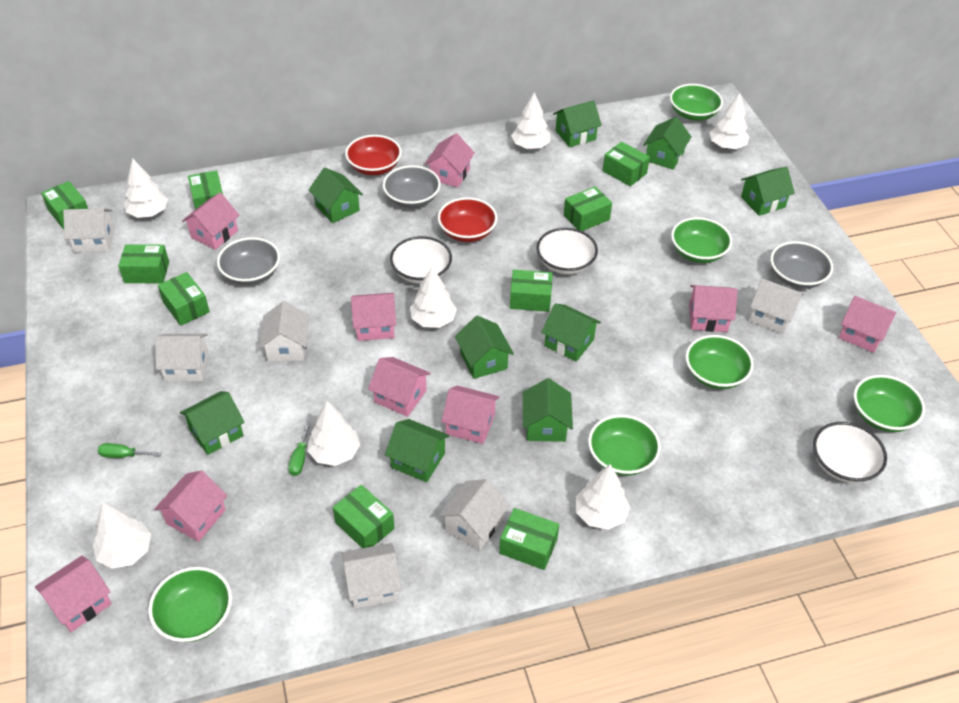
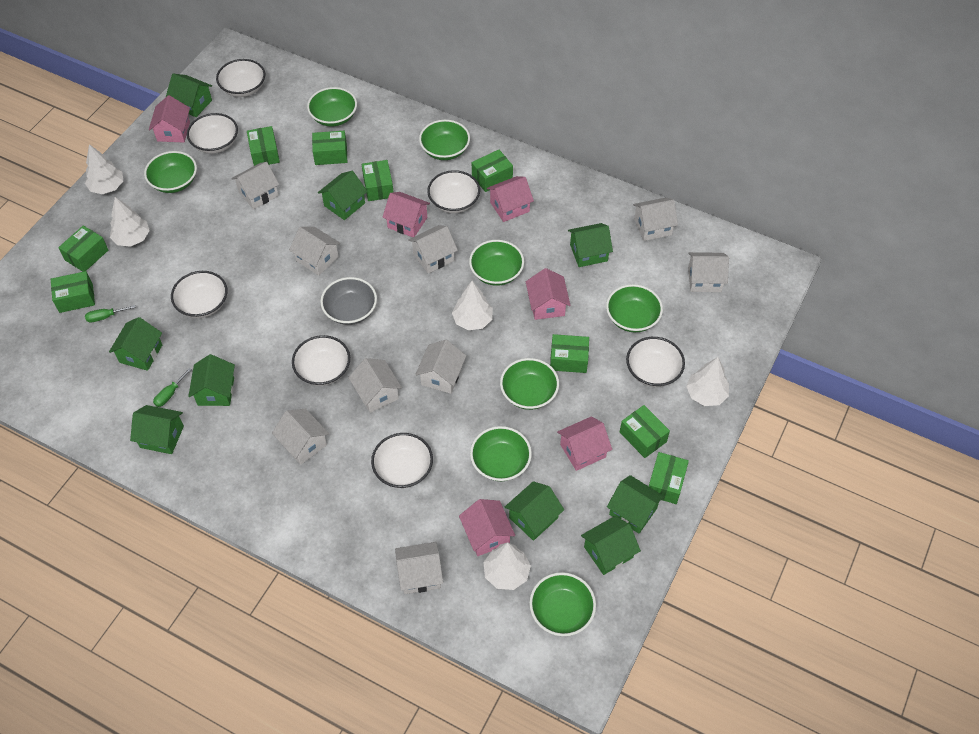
green bowl: [148,567,232,642] [588,415,661,476] [670,84,723,121] [671,217,732,263] [686,335,754,389] [854,375,925,432] = 6 -> [144,151,197,193] [307,87,357,127] [419,120,470,160] [469,240,524,286] [470,426,532,481] [500,358,559,410] [529,572,596,636] [606,284,663,332] = 8
grey bowl: [217,237,280,285] [383,165,441,208] [770,241,833,289] = 3 -> [320,277,377,325] = 1
pink house: [35,556,112,632] [154,470,227,542] [182,193,239,250] [351,293,396,341] [368,357,431,417] [425,133,475,187] [441,386,500,444] [689,285,738,332] [839,296,896,353] = 9 -> [149,95,190,143] [382,192,430,237] [459,499,515,556] [487,176,534,222] [526,268,570,320] [557,416,612,471] = 6
red bowl: [345,135,402,175] [438,197,497,242] = 2 -> none = 0
white bowl: [390,236,452,284] [536,228,598,275] [813,422,887,483] = 3 -> [171,271,227,318] [187,113,238,154] [216,59,265,97] [292,335,350,386] [371,433,433,488] [427,170,480,213] [626,337,685,387] = 7
white house: [63,208,114,252] [155,334,209,381] [259,301,309,361] [342,543,402,609] [439,479,510,550] [749,278,804,334] = 6 -> [231,162,279,209] [272,409,329,465] [289,227,341,275] [348,358,402,413] [395,542,443,594] [408,225,458,274] [415,340,466,394] [633,198,678,241] [688,252,729,292] = 9
white tree: [93,502,151,569] [124,158,168,218] [307,401,360,466] [410,267,457,328] [511,92,551,149] [576,464,630,530] [709,93,749,149] = 7 -> [85,144,123,194] [110,197,150,247] [452,281,493,330] [483,542,531,590] [686,357,729,406] = 5

